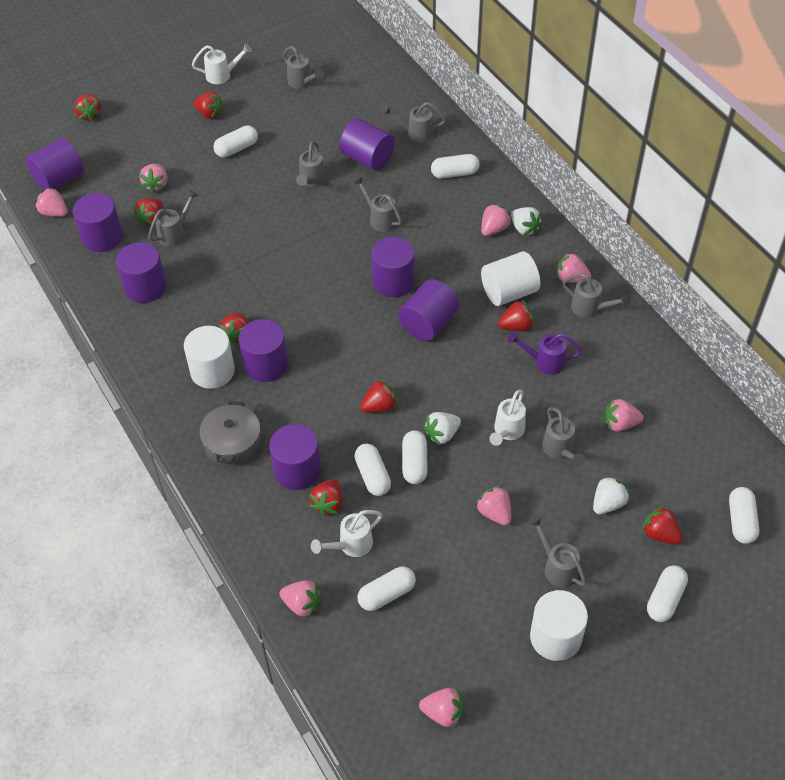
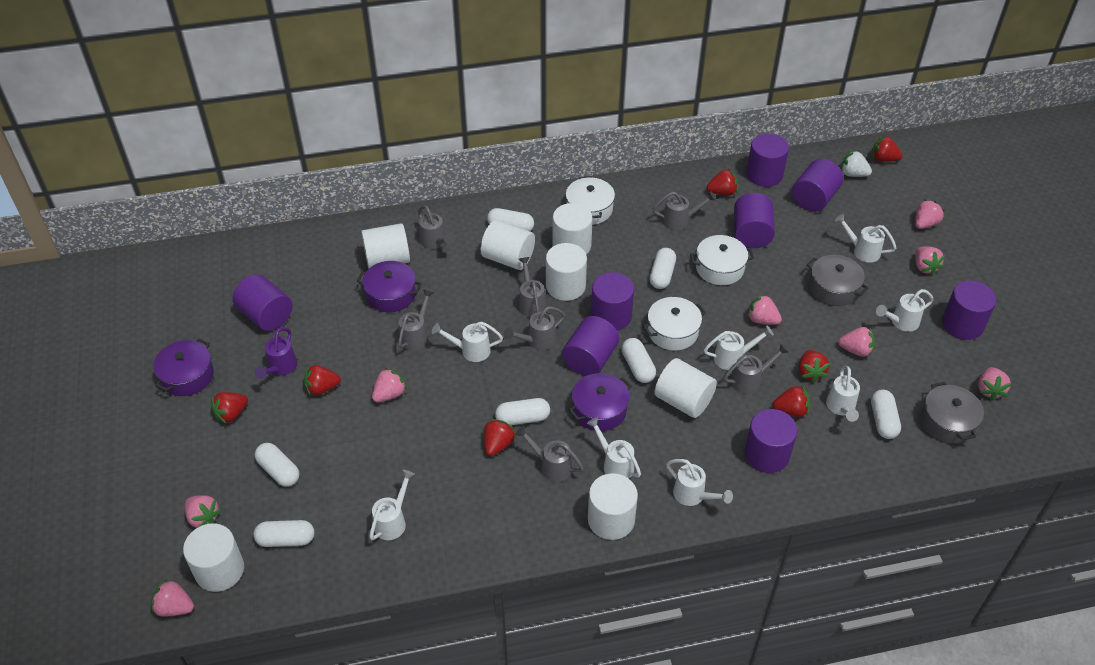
grey pot: [199,401,261,467] = 1 -> [807,255,869,306] [921,382,984,444] = 2
grey watering can: [148,190,198,247] [283,46,324,89] [296,141,326,187] [353,176,402,232] [382,102,446,142] [529,516,586,587] [542,407,585,467] [563,273,631,318] = 8 -> [398,289,434,351] [418,205,455,249] [504,307,565,350] [515,426,584,482] [519,257,546,317] [652,191,717,230] [723,344,789,394] = 7
purple pot: none = 0 -> [153,338,214,396] [357,261,422,312] [568,373,632,431] = 3
red strawberry: [74,94,102,122] [133,198,163,227] [193,92,224,119] [219,312,248,346] [310,479,343,516] [360,379,398,413] [498,299,534,331] [642,506,683,545] = 8 -> [211,392,248,424] [304,365,341,396] [484,419,515,456] [707,169,738,196] [772,385,810,417] [799,350,830,383] [872,136,902,162] = 7
white cylinder: [184,326,235,389] [481,251,540,306] [530,590,588,661] = 3 -> [183,523,244,592] [361,223,410,269] [481,220,535,270] [546,243,587,301] [552,203,593,254] [588,473,638,540] [655,358,717,418] = 7
white pot: none = 0 -> [566,176,615,225] [643,297,706,351] [690,235,754,285] = 3
white strawberry: [424,412,461,445] [511,207,542,236] [593,475,630,514] = 3 -> [841,150,872,177] = 1
white watering can: [192,44,252,84] [311,510,382,557] [489,390,526,446] = 3 -> [369,470,415,540] [432,322,503,362] [587,417,641,478] [666,459,733,506] [704,326,774,370] [826,366,860,422] [835,214,896,263] [876,289,934,332] = 8

